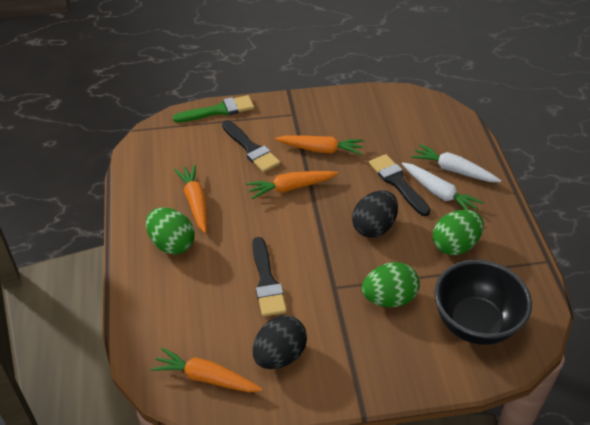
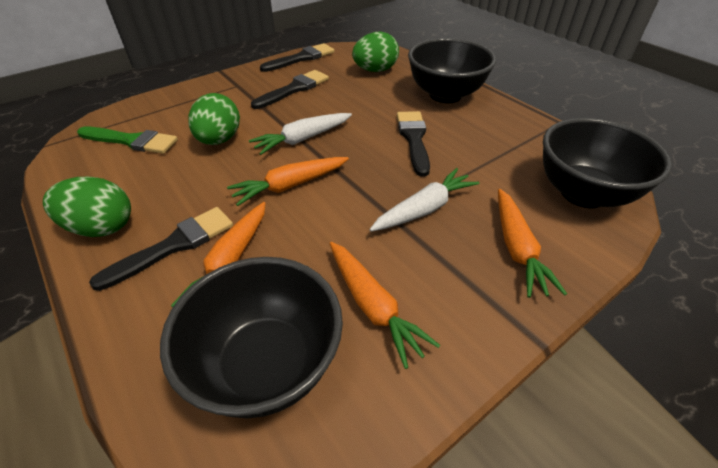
black bowl: [434,260,532,345] = 1 -> [160,257,343,418] [408,38,496,103] [543,118,672,208] = 3
black brush: [222,120,280,172] [252,237,287,317] [369,154,431,216] = 3 -> [89,207,233,291] [251,70,329,109] [260,43,334,72] [397,111,430,177] = 4
black egg: [253,315,307,369] [352,190,398,238] = 2 -> none = 0

